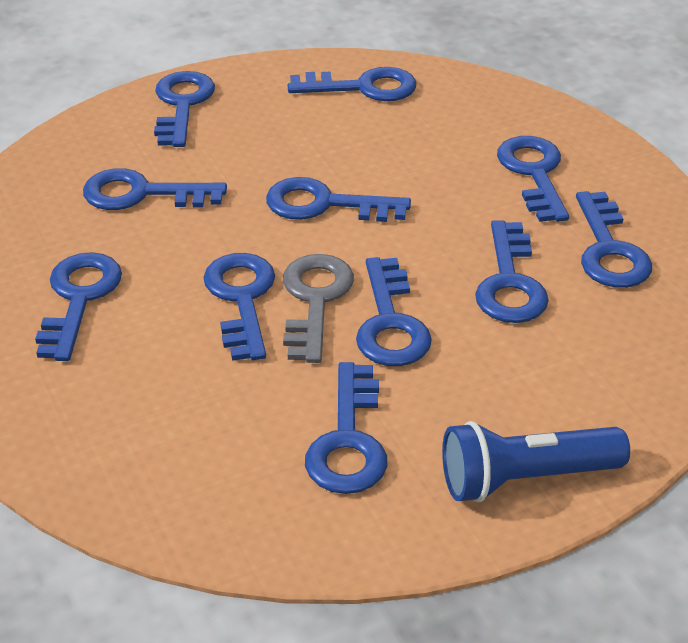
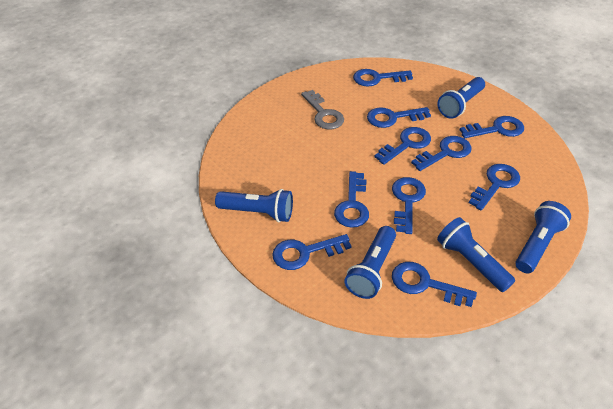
blue flashlight: [442,421,630,502] = 1 -> [215,189,293,222] [344,226,396,299] [437,77,485,119] [437,217,515,292] [515,201,571,273] = 5
blue key: [35,252,122,361] [83,168,227,210] [154,71,215,147] [203,253,275,361] [266,177,411,222] [288,67,417,101] [305,362,387,494] [356,257,432,366] [475,220,549,323] [497,136,569,222] [576,191,652,288] = 11 -> [272,234,351,270] [334,171,369,228] [353,69,413,86] [367,107,431,128] [375,127,431,165] [392,177,426,234] [392,262,477,307] [411,136,471,171] [460,116,524,138] [469,164,520,211] = 10

